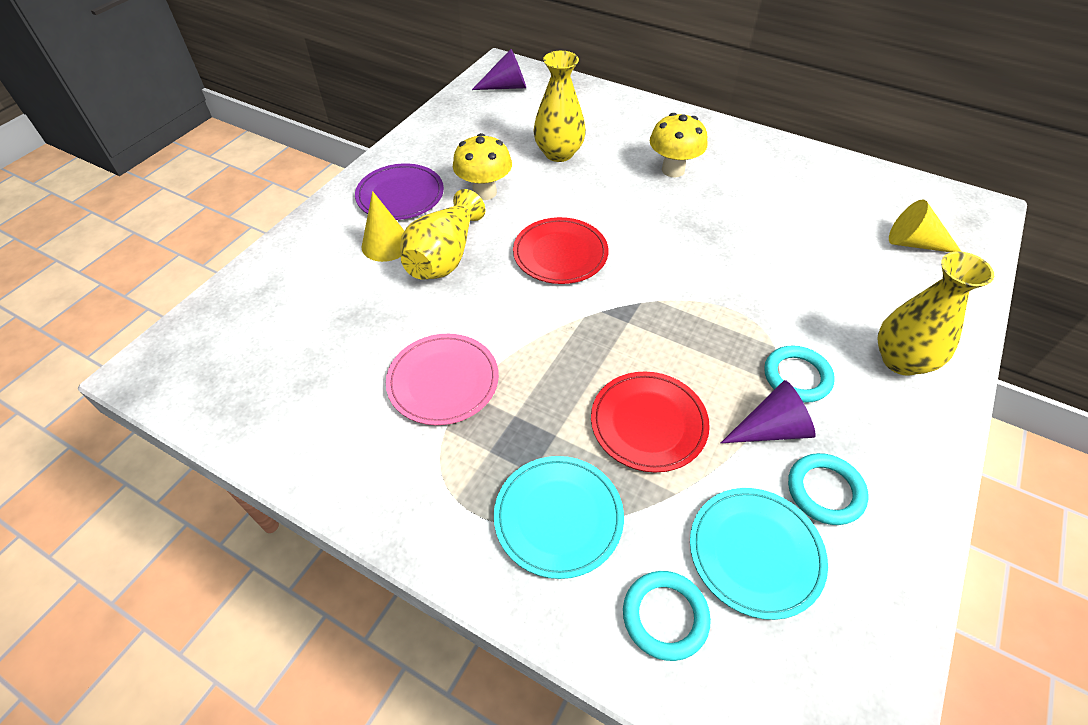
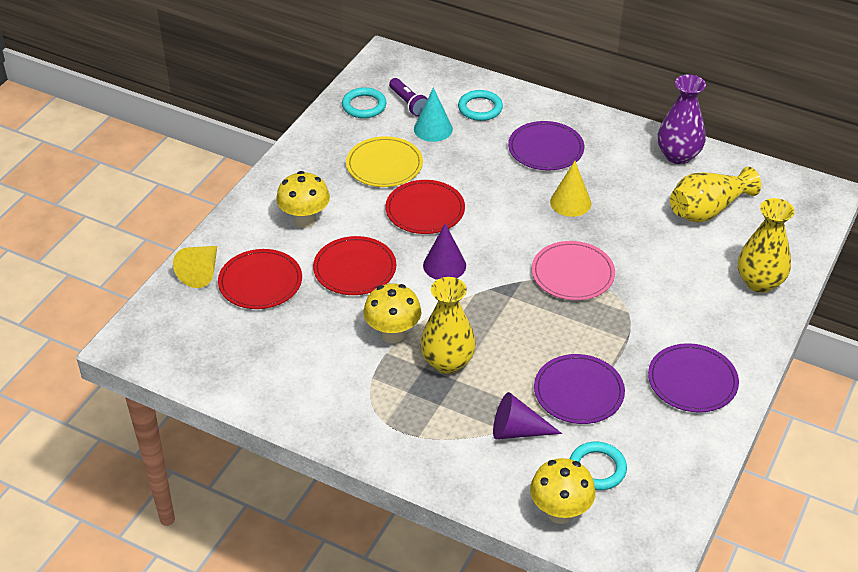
purple flashlight: none = 0 -> [389,78,428,117] = 1
purple plate: [355,163,444,220] = 1 -> [508,121,584,171] [534,354,625,424] [648,343,739,413] = 3
purple vase: none = 0 -> [658,74,706,164] = 1
red plate: [513,217,608,284] [591,372,710,472] = 2 -> [218,249,302,309] [313,236,396,295] [385,180,465,234] = 3
turquoise cone: none = 0 -> [414,87,453,142] = 1
turquoise plate: [494,456,624,579] [690,488,828,620] = 2 -> none = 0
yellow mushroom: [453,133,512,200] [650,113,708,178] = 2 -> [276,171,330,228] [363,284,421,343] [530,458,596,524] = 3
yellow plate: none = 0 -> [346,136,423,187] = 1

